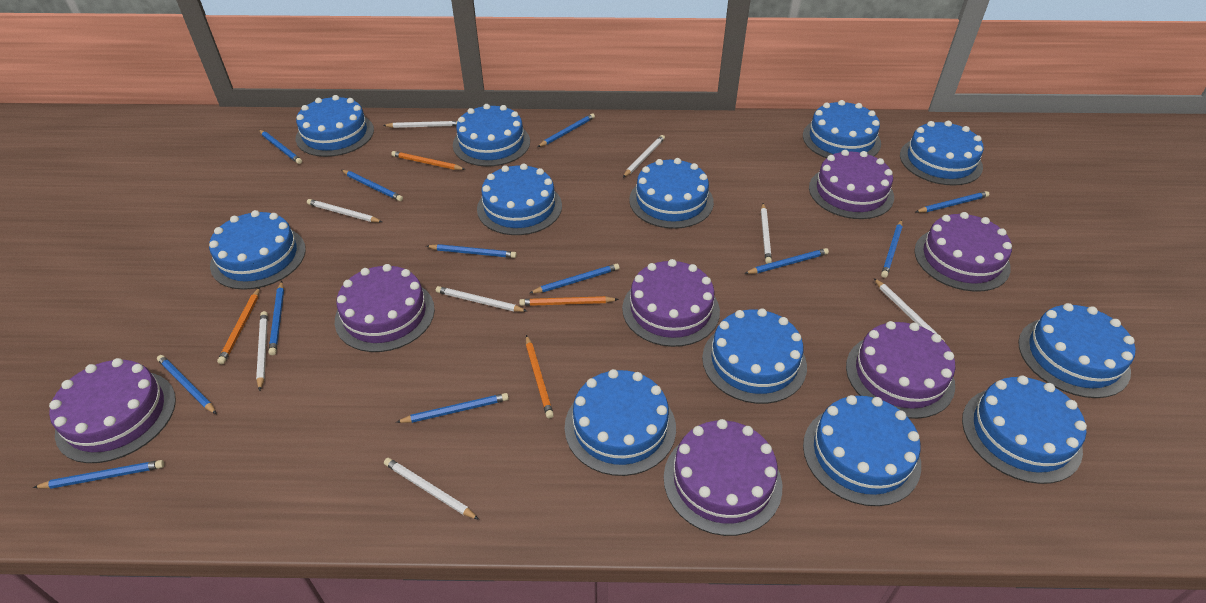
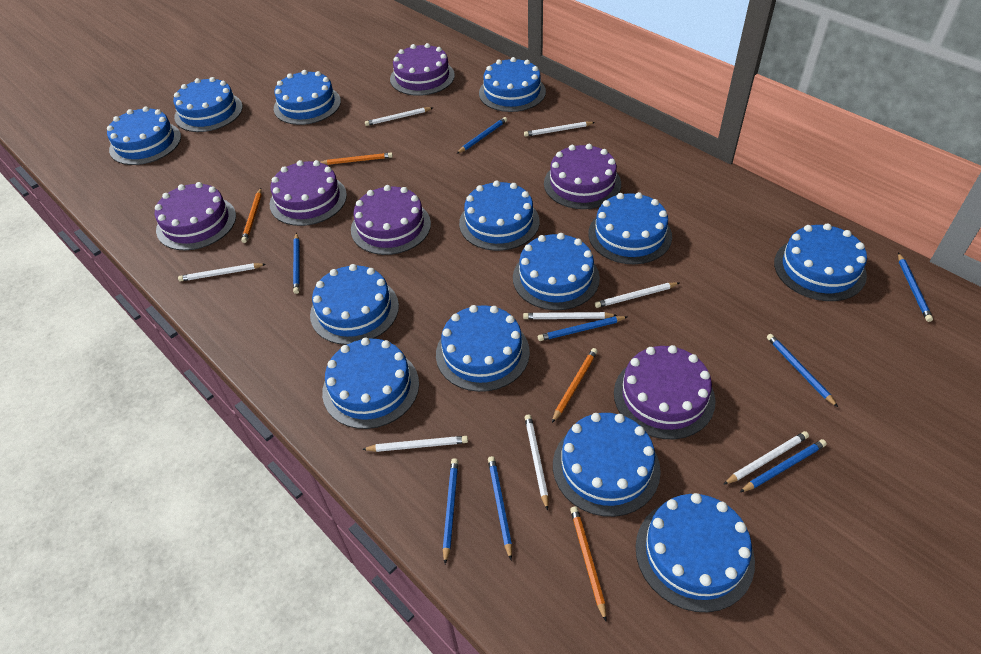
blue cake: [209,210,306,290] [296,95,374,157] [453,104,530,167] [477,163,562,235] [565,369,676,476] [629,158,714,229] [702,308,807,404] [803,100,881,158] [803,395,921,506] [900,121,984,186] [962,375,1087,484] [1018,303,1135,398] = 12 -> [107,107,181,165] [173,77,243,132] [274,70,341,125] [310,264,399,345] [322,338,419,429] [436,305,530,392] [459,180,540,251] [479,57,546,112] [513,233,600,310] [553,413,661,517] [588,192,672,264] [635,493,755,612] [774,223,867,301] = 13
blue pencil: [33,460,164,489] [157,355,216,414] [259,130,302,164] [269,281,284,355] [342,170,403,201] [396,393,509,423] [426,244,517,258] [530,264,619,293] [538,113,595,147] [744,248,829,274] [881,220,903,278] [916,191,989,213] = 12 -> [293,233,300,294] [443,458,458,564] [457,117,507,154] [488,456,512,560] [538,316,628,341] [740,439,827,492] [767,334,838,407] [898,253,933,322] = 8
purple cake: [49,358,176,463] [335,264,435,352] [622,259,720,347] [664,419,782,536] [809,150,894,219] [846,321,956,419] [914,212,1012,292] = 7 -> [155,182,236,250] [270,160,347,226] [351,185,431,255] [390,43,455,96] [544,144,621,209] [614,345,716,439] = 6

